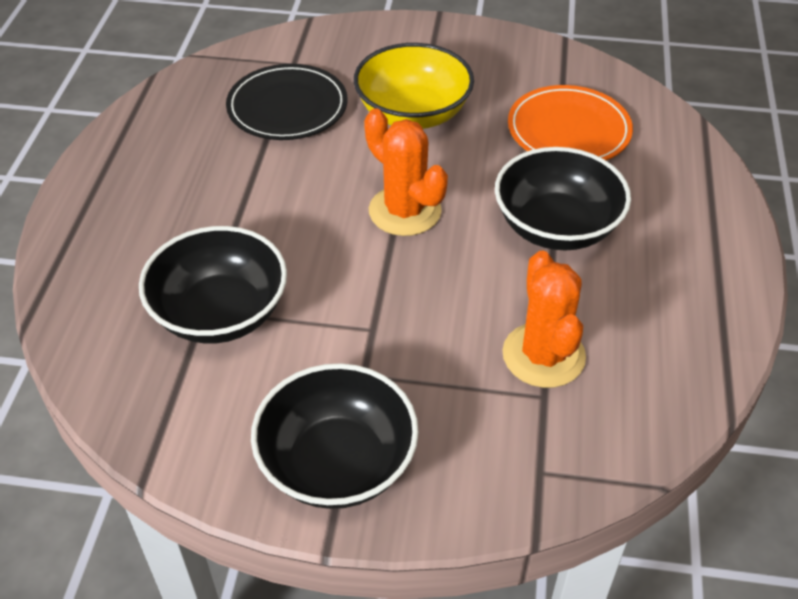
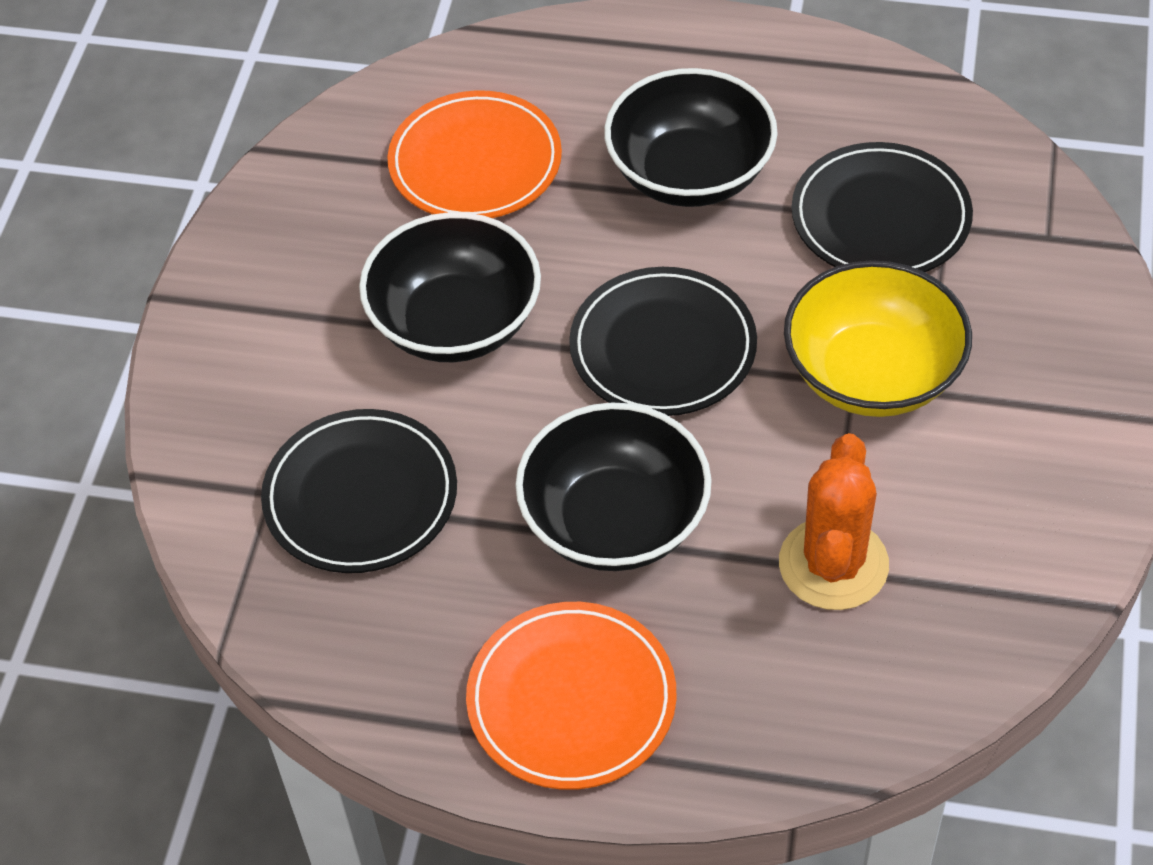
black plate: [226,64,347,140] = 1 -> [261,409,457,573] [569,267,757,416] [791,142,973,272] = 3
orange cactus: [364,109,448,236] [503,250,586,388] = 2 -> [779,433,889,610] = 1
orange plate: [508,85,633,160] = 1 -> [388,90,562,218] [466,602,676,790] = 2

